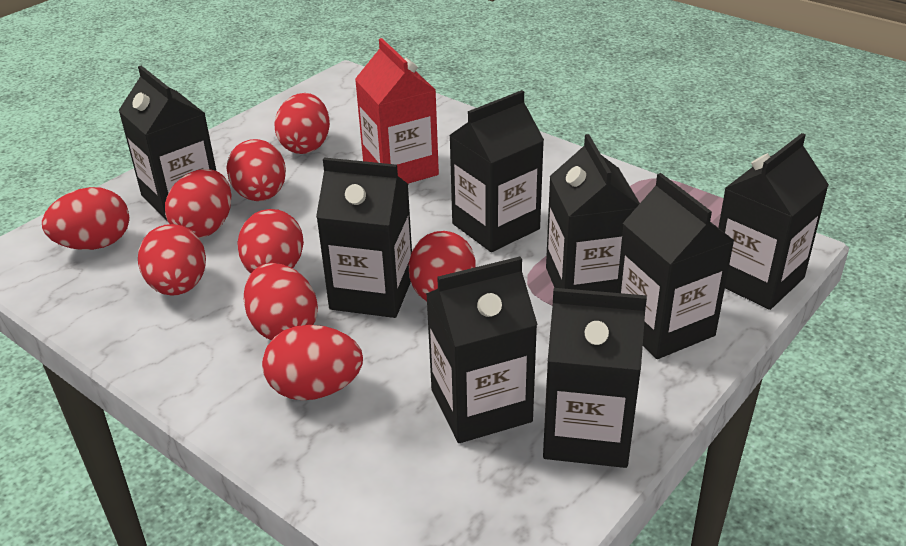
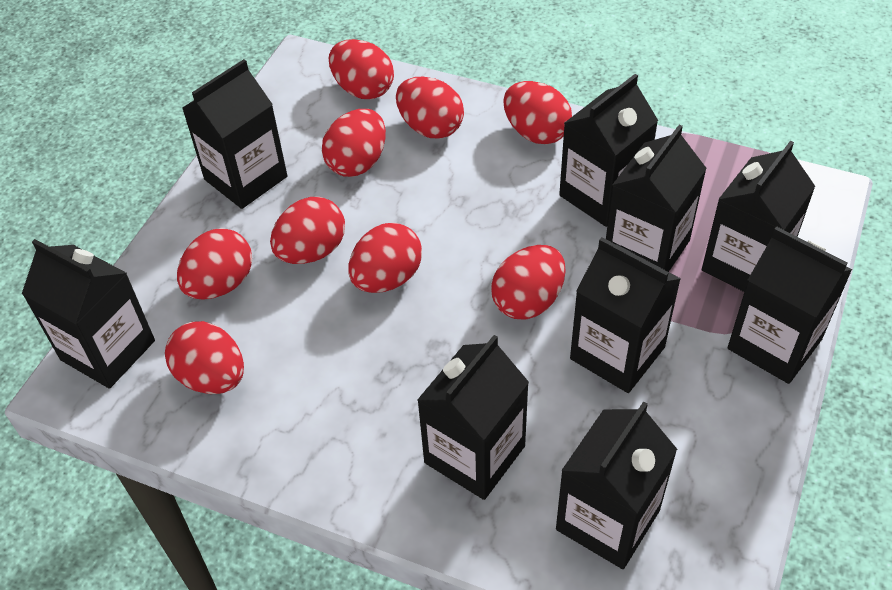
black carton: [118,66,216,220] [316,157,412,318] [426,257,538,443] [449,90,544,252] [543,288,647,468] [546,134,640,293] [616,173,735,359] [718,133,829,310] = 8 -> [22,239,155,389] [182,59,287,209] [417,335,529,500] [556,401,677,569] [559,74,658,227] [570,237,681,393] [606,125,707,272] [702,141,815,292] [727,226,852,384] = 9
red carton: [355,38,439,184] = 1 -> none = 0

